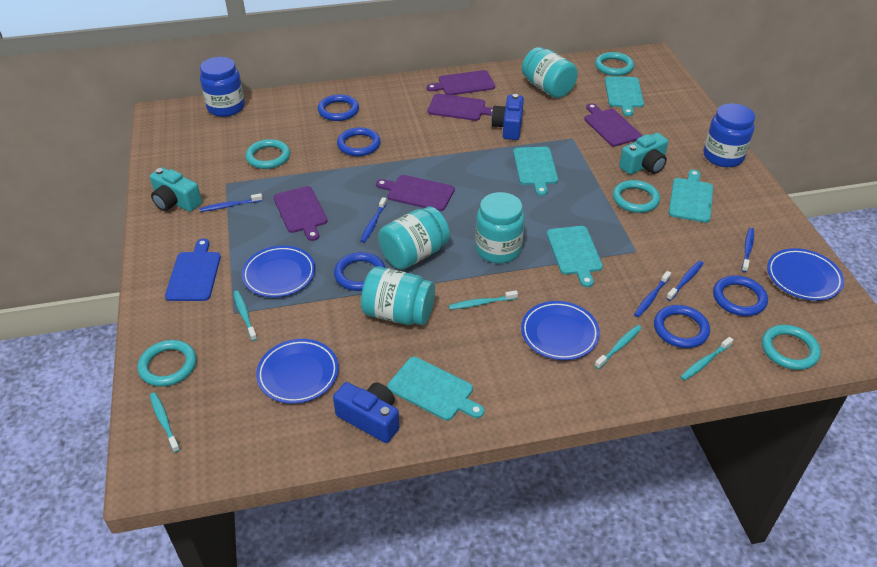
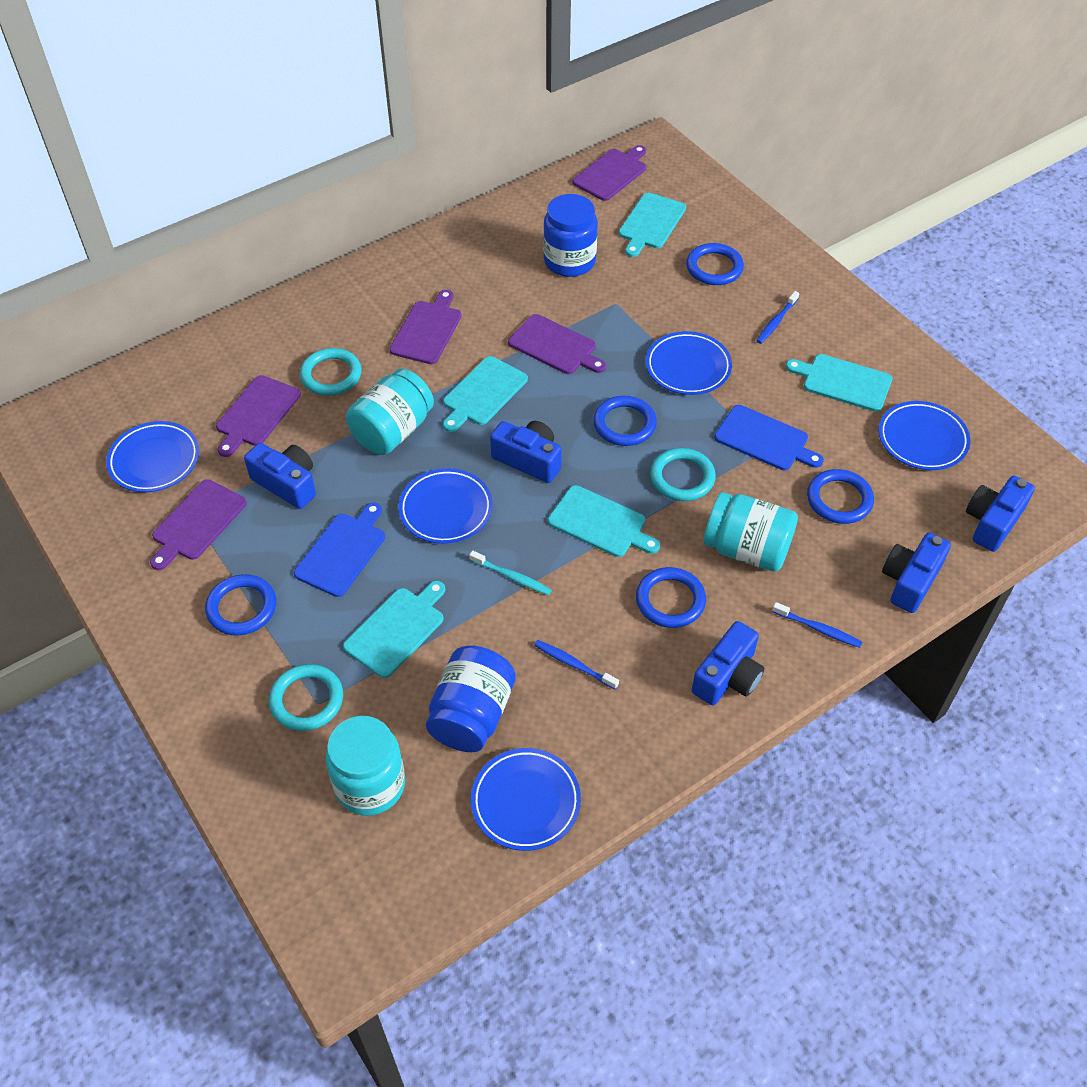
blue camera: [333,382,399,443] [491,94,524,140] = 2 -> [244,443,316,509] [490,421,562,483] [692,621,764,705] [882,533,951,613] [966,476,1035,552] = 5
blue cutting board: [165,239,221,301] = 1 -> [294,502,385,597] [714,405,824,470] = 2
blue plate: [242,245,315,297] [256,339,339,404] [521,301,600,360] [767,248,844,301] = 4 -> [106,421,199,492] [398,468,493,544] [471,748,581,851] [646,331,732,395] [879,401,970,470] = 5
blue toothbrush: [200,193,263,212] [361,197,387,243] [634,271,671,317] [666,260,704,301] [742,228,754,272] = 5 -> [534,640,619,689] [756,291,799,344] [772,602,862,648] = 3
turquoise camera: [150,167,202,212] [619,133,668,175] = 2 -> none = 0
turquoise jar: [361,267,435,325] [378,207,450,269] [476,192,524,263] [522,47,578,98] = 4 -> [326,716,405,816] [346,369,434,455] [704,492,798,572] = 3
turquoise ring: [138,340,197,387] [245,139,290,169] [595,52,634,76] [613,180,660,213] [762,325,821,370] = 5 -> [269,664,343,731] [300,348,362,396] [650,448,716,501] = 3
turquoise toothbrush: [150,392,180,453] [233,291,257,341] [449,290,518,310] [594,325,642,369] [680,337,733,381] = 5 -> [469,551,552,595] = 1

